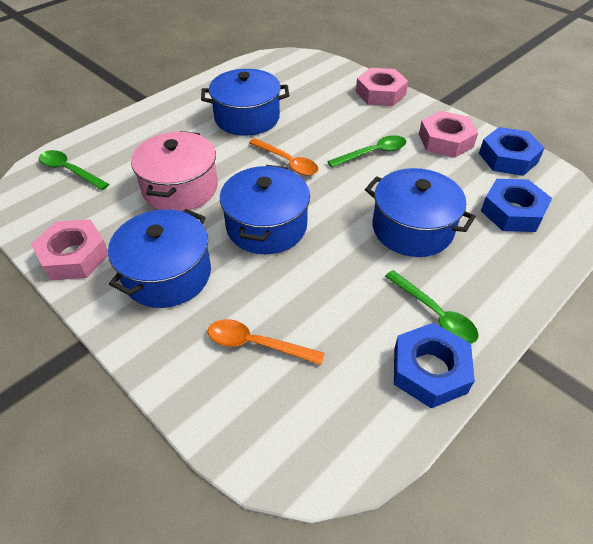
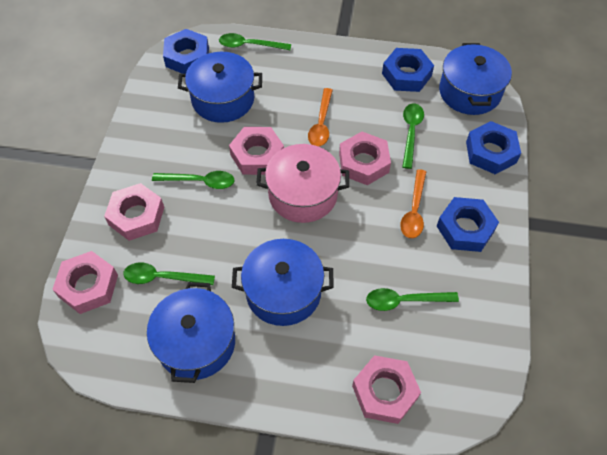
blue nut: [394,323,475,409] [479,127,544,176] [481,179,552,232] = 3 -> [163,29,209,74] [382,48,434,92] [437,197,499,252] [466,121,521,174] = 4
green spoon: [39,150,109,190] [327,135,406,167] [385,270,479,344] = 3 -> [123,262,215,285] [152,171,234,189] [219,33,291,50] [366,288,459,311] [402,103,424,169] = 5
pink nut: [31,219,108,281] [356,68,408,106] [419,111,478,158] = 3 -> [52,251,118,314] [104,183,164,241] [229,127,284,175] [339,132,391,185] [352,355,421,424] = 5

